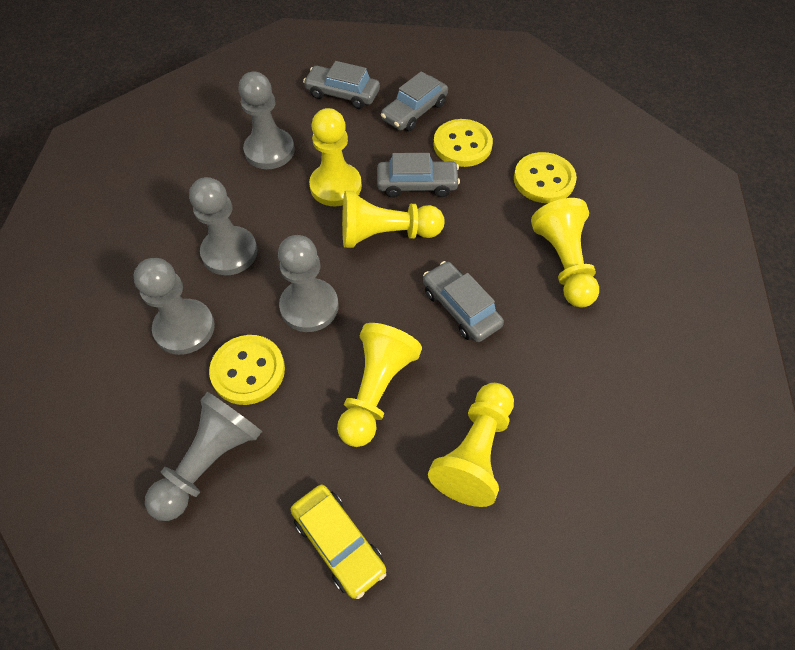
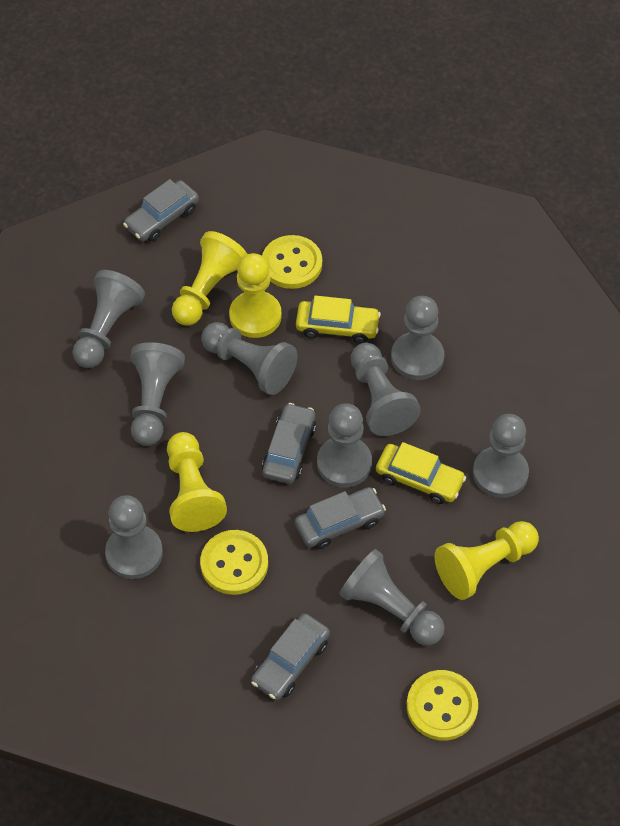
grey pawn: [134,258,215,355] [145,392,262,521] [189,177,258,275] [238,72,294,169] [278,235,339,332] = 5 -> [73,270,145,368] [105,495,163,579] [130,342,185,446] [201,322,297,395] [317,403,372,488] [339,549,445,645] [351,343,421,436] [391,296,444,380] [473,414,529,498] = 9
yellow car: [291,485,386,599] = 1 -> [296,295,381,344] [376,442,466,504] = 2
yellow pawn: [309,108,362,206] [337,323,422,447] [342,191,444,248] [428,383,514,507] [531,198,599,307] = 5 -> [167,432,227,532] [172,231,247,326] [229,253,282,338] [435,521,539,600] = 4

